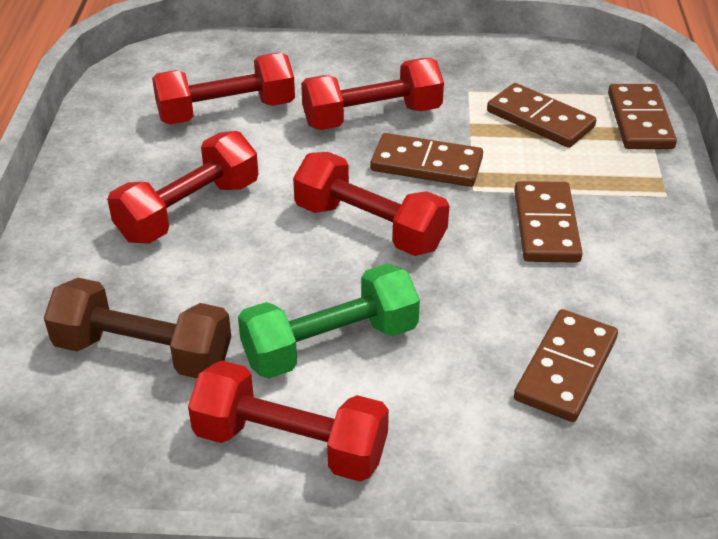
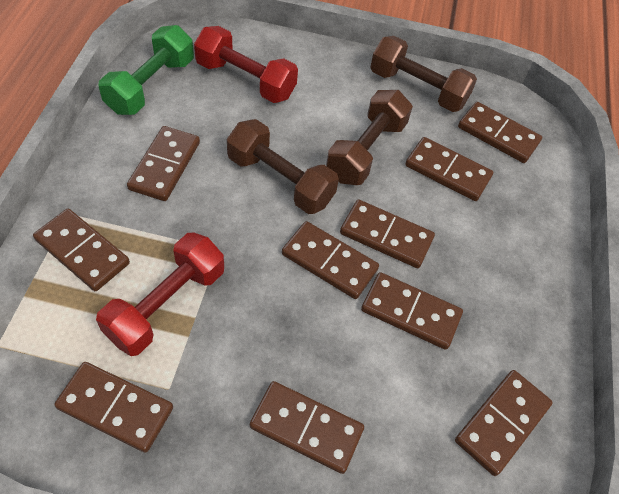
brown domino: [371,133,483,187] [487,83,596,148] [514,181,583,263] [514,309,618,422] [608,84,677,149] = 5 -> [33,209,130,291] [54,362,173,453] [127,126,200,201] [250,381,364,474] [282,221,379,299] [340,200,435,268] [361,272,463,350] [405,137,493,201] [455,370,553,476] [458,102,542,163] = 10
brown dumbbell: [44,278,231,378] = 1 -> [227,119,339,214] [326,90,413,185] [370,36,477,112] = 3
red dumbbell: [107,131,258,244] [152,53,295,125] [188,361,389,482] [293,152,450,256] [301,58,444,130] = 5 -> [96,233,224,356] [194,26,298,103] = 2

